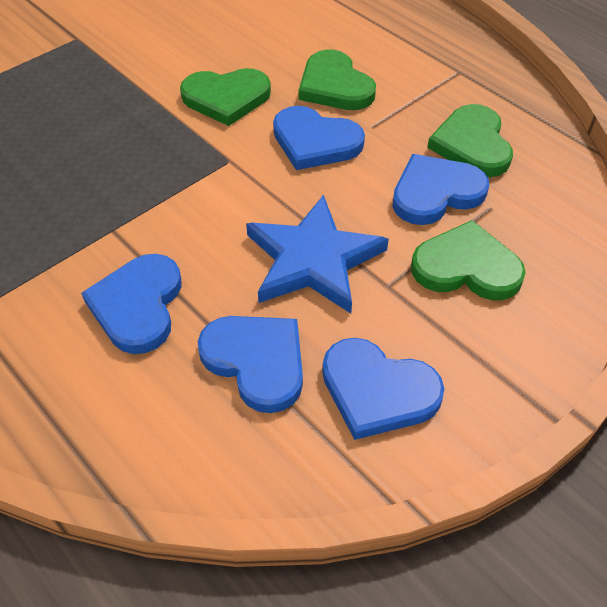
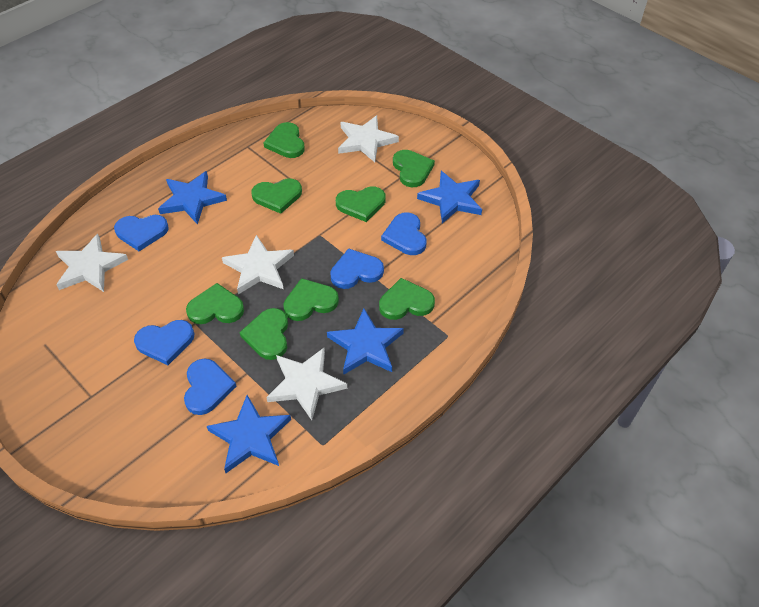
blue star: [246,195,389,314] = 1 -> [158,171,227,225] [207,395,291,473] [327,309,404,375] [417,171,482,224] = 4
green heart: [180,68,271,126] [298,50,376,110] [411,220,526,300] [427,104,513,177] = 4 -> [186,283,244,324] [240,308,288,360] [251,179,302,214] [264,122,305,158] [283,278,339,321] [336,187,385,222] [379,278,435,320] [393,150,435,187] = 8
white star: none = 0 -> [56,234,128,292] [222,235,294,294] [266,348,347,420] [338,115,399,162] = 4

